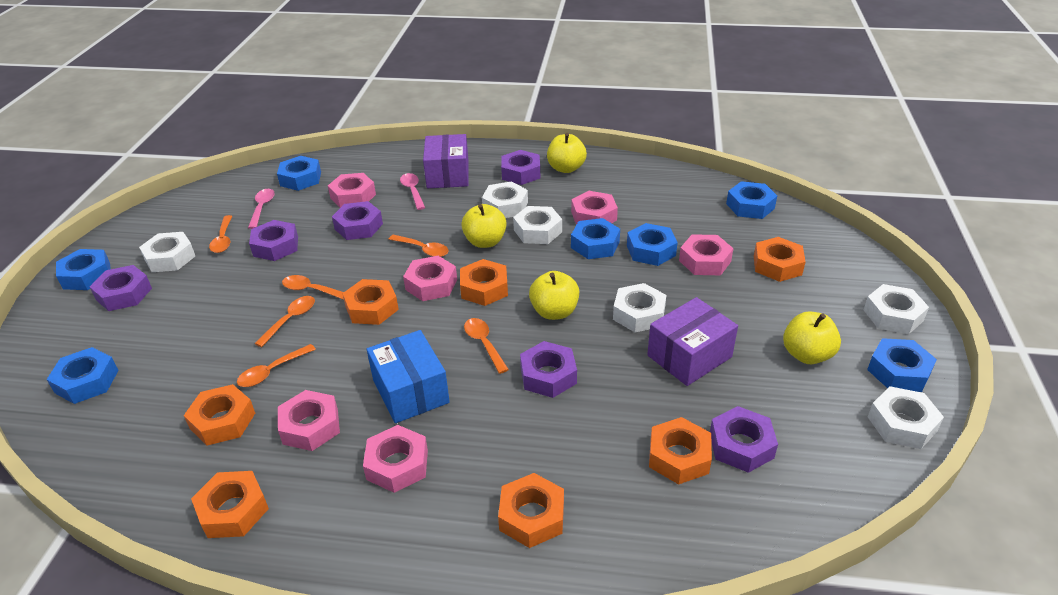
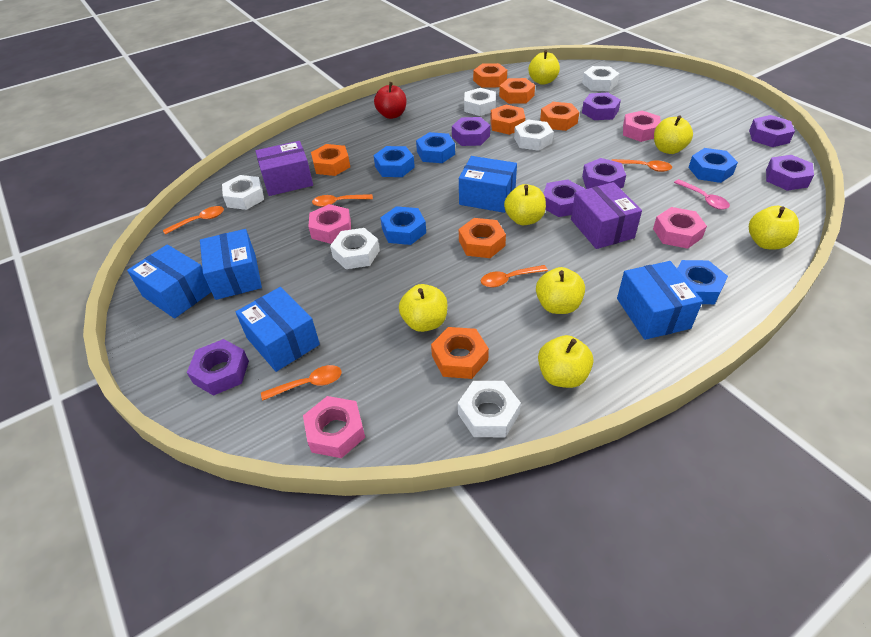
blue box: [367,330,450,423] = 1 -> [127,244,211,319] [200,229,262,300] [236,287,320,372] [459,156,517,213] [617,261,703,340] = 5
blue nut: [47,347,119,404] [56,249,111,290] [277,156,321,191] [571,218,620,259] [627,223,678,266] [726,181,777,219] [867,338,937,392] = 7 -> [373,146,415,177] [380,206,426,245] [416,132,455,163] [677,260,728,304] [688,148,738,183] = 5
orange spoon: [209,215,232,253] [237,344,316,387] [254,296,315,347] [282,275,344,300] [388,234,449,257] [464,318,509,374] = 6 -> [163,206,224,235] [261,365,342,401] [312,194,373,207] [481,265,548,287] [611,159,672,172] = 5
pink nut: [278,390,340,451] [328,173,376,208] [363,425,428,493] [403,256,457,301] [571,191,618,225] [679,234,734,275] = 6 -> [303,396,365,458] [309,204,351,244] [623,111,661,142] [653,207,707,249] = 4
pink spoon: [248,189,275,229] [400,173,425,210] = 2 -> [674,179,730,210] = 1
purple nut: [90,265,152,311] [249,220,298,261] [332,201,383,240] [501,150,540,185] [520,341,577,398] [710,406,778,473] = 6 -> [187,339,249,396] [452,117,490,146] [543,179,585,217] [582,93,621,120] [582,158,626,189] [749,115,795,147] [766,155,814,191] = 7
red apple: none = 0 -> [374,82,406,119] = 1
yellow apple: [461,204,507,248] [529,271,580,320] [547,133,587,173] [783,311,841,364] = 4 -> [399,284,447,332] [504,184,546,225] [529,50,560,85] [536,267,585,314] [538,335,593,388] [654,115,693,154] [749,206,799,250] = 7

